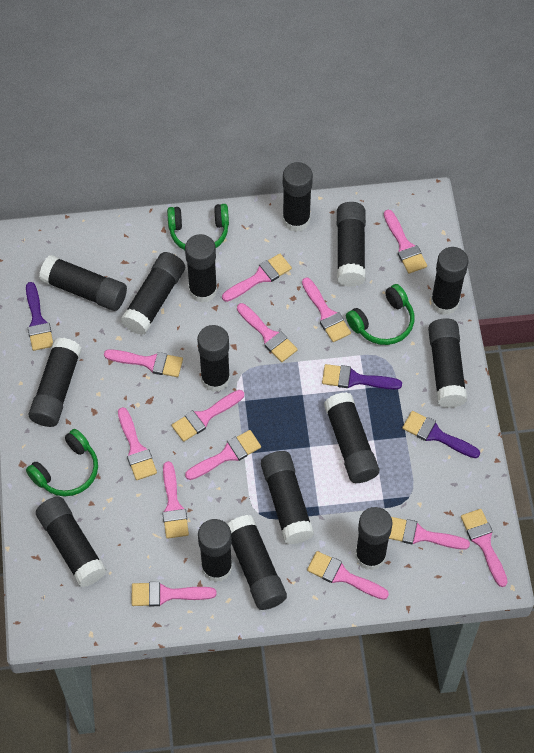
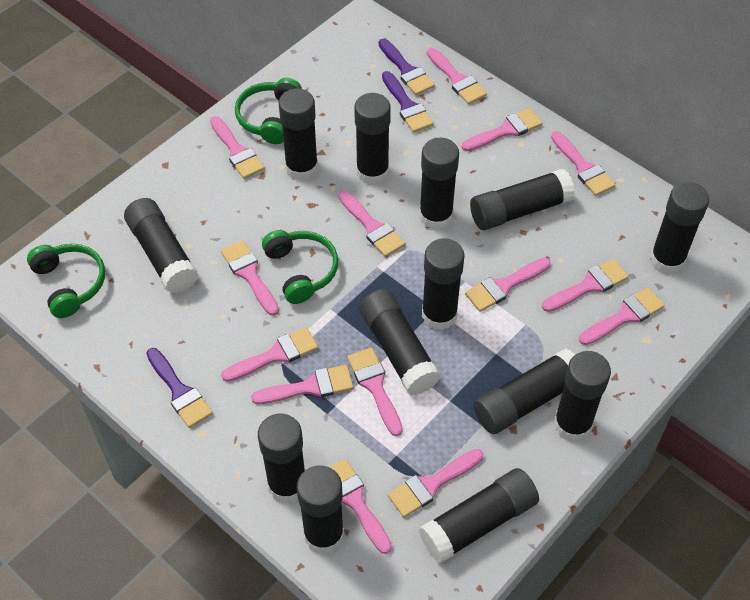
black glue stick: [29,338,82,427] [36,496,107,587] [39,255,127,311] [120,252,185,335] [185,234,217,303] [197,325,230,392] [198,519,233,582] [227,515,287,610] [261,451,314,545] [282,162,313,232] [324,392,379,483] [337,202,366,287] [355,507,393,571] [428,318,467,408] [431,247,469,315] = 15 -> [124,198,198,294] [258,414,305,503] [279,88,318,180] [297,465,344,554] [354,93,391,185] [359,289,441,395] [419,138,459,230] [419,468,539,563] [422,238,465,330] [470,169,575,230] [474,349,575,434] [554,351,611,442] [650,182,709,274] = 13
pink brush: [104,349,183,377] [118,407,157,480] [132,582,216,606] [162,461,189,539] [172,390,244,442] [185,430,261,480] [222,254,292,302] [237,303,298,362] [302,278,351,342] [307,551,389,600] [384,210,427,274] [389,517,470,550] [461,509,508,587] = 13 -> [210,116,265,179] [221,240,279,316] [221,327,318,382] [251,365,354,404] [329,459,392,554] [339,191,405,257] [347,347,403,436] [388,449,483,517] [427,48,487,104] [462,108,542,151] [465,258,551,312] [542,259,629,312] [551,131,615,196] [579,288,665,345] = 14

